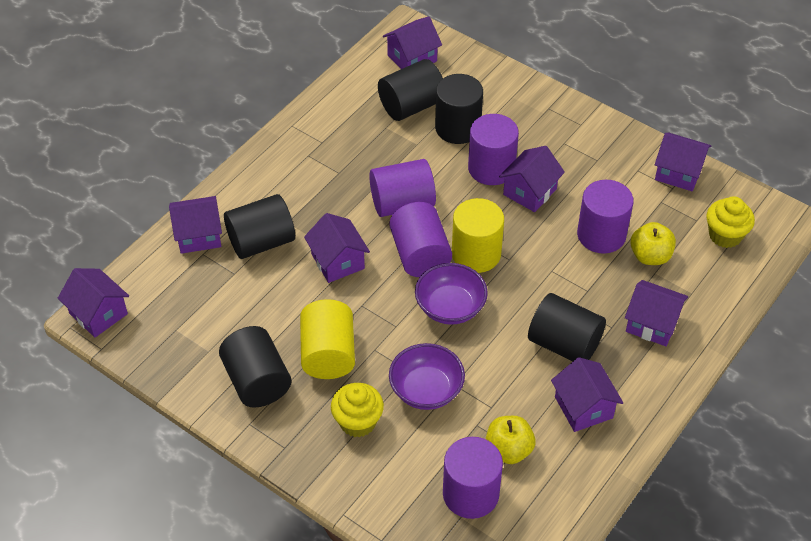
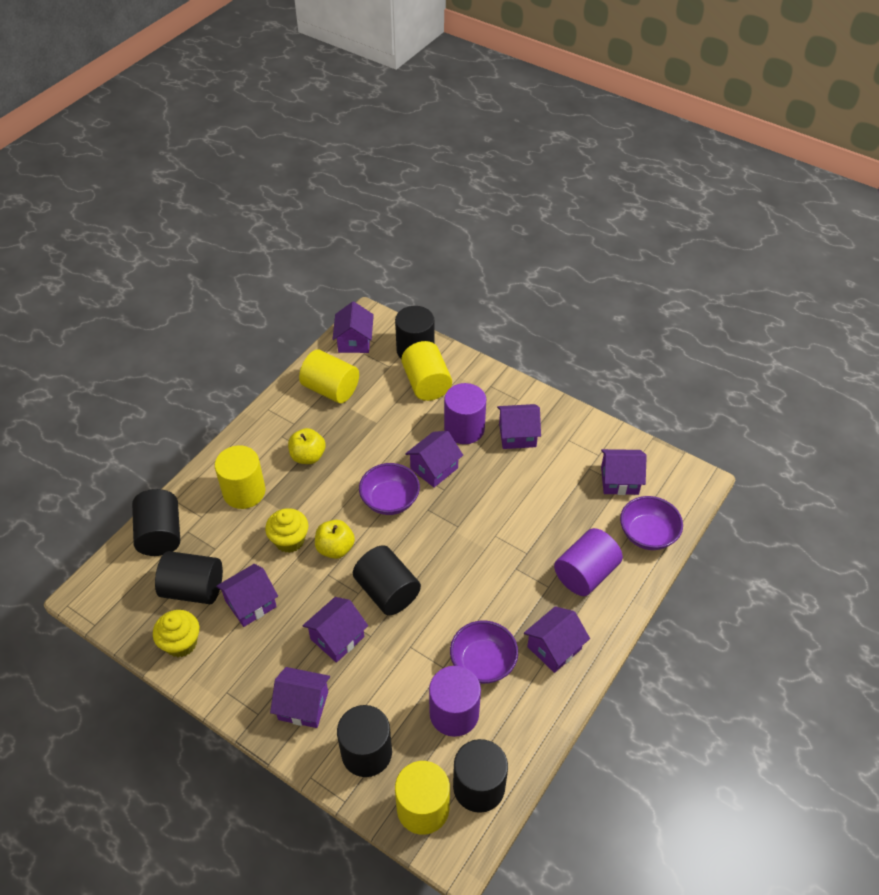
black cylinder: [219,326,291,408] [224,194,295,259] [378,59,443,121] [435,74,483,144] [528,293,606,361] = 5 -> [132,489,180,556] [155,551,223,604] [337,705,392,777] [353,545,421,615] [395,306,435,359] [453,739,508,813] = 6
purple bowl: [389,343,465,410] [415,263,488,325] = 2 -> [359,463,420,515] [450,621,518,684] [620,496,683,550] = 3
purple cylinder: [369,159,436,217] [389,202,452,277] [443,437,503,519] [468,114,519,185] [577,180,634,254] = 5 -> [429,666,481,737] [444,383,486,444] [554,528,623,596] = 3
yellow cylinder: [300,299,355,379] [452,198,504,273] = 2 -> [215,445,266,509] [299,350,359,403] [395,761,450,835] [401,341,452,401] = 4

